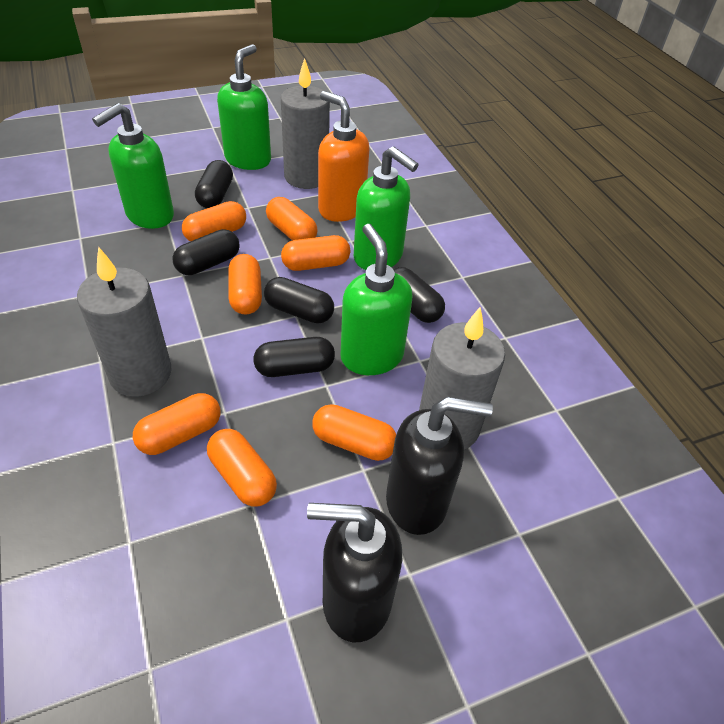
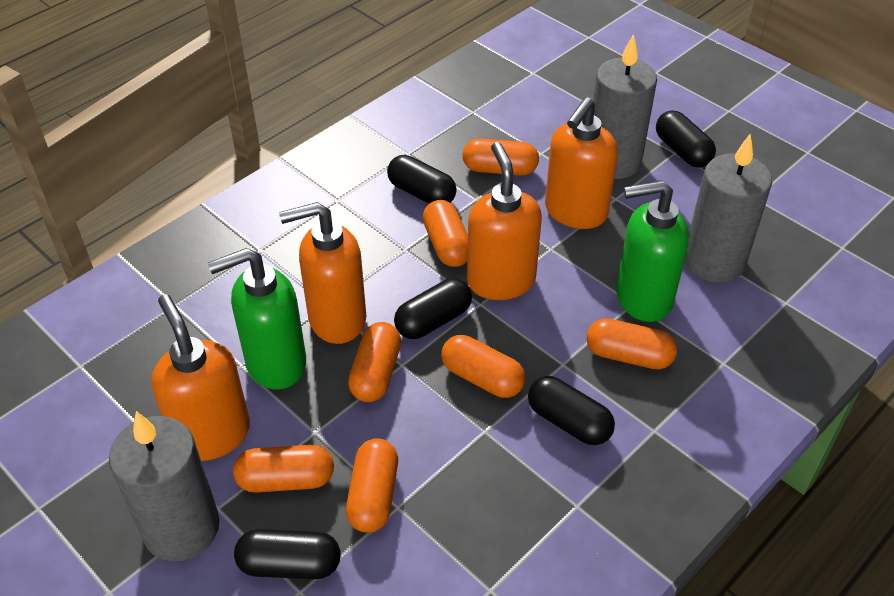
black soap dispenser: [307,503,402,642] [386,397,493,535] = 2 -> none = 0
green soap dispenser: [92,103,174,229] [217,44,271,170] [340,224,412,375] [354,146,419,270] = 4 -> [208,248,306,390] [616,180,689,322] = 2
orange soap dispenser: [318,91,370,222] = 1 -> [151,294,250,461] [279,202,366,344] [467,142,542,300] [545,97,618,229] = 4

